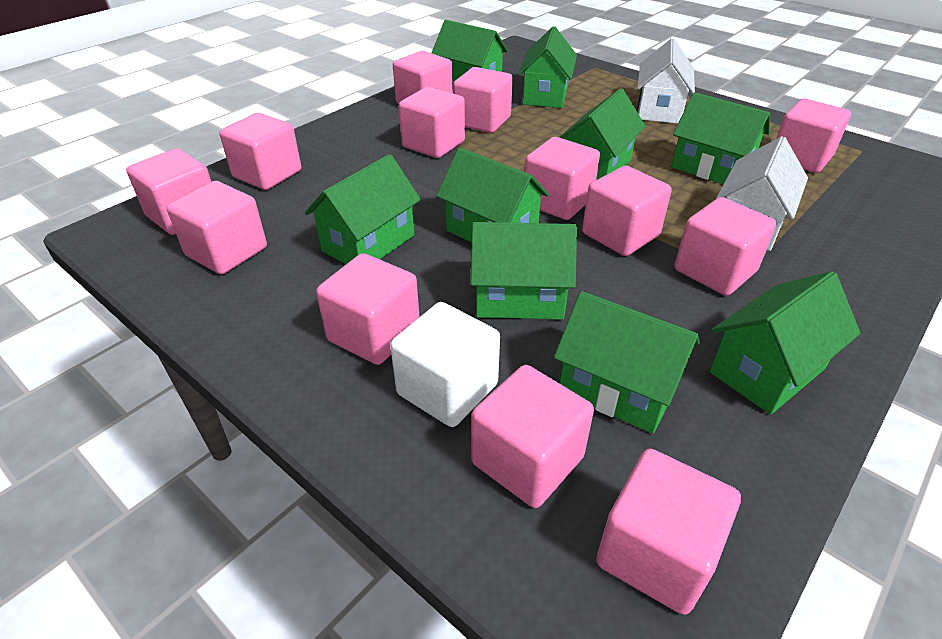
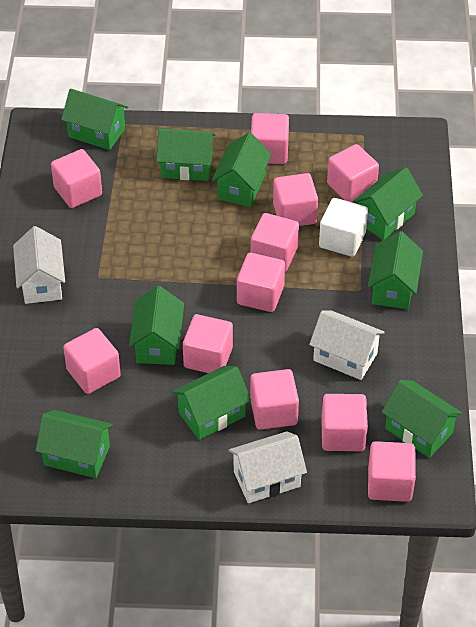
pink cube: [126,148,211,235] [167,181,267,274] [219,113,301,190] [316,253,420,365] [393,51,453,104] [399,87,465,158] [453,67,513,133] [471,365,594,508] [525,137,600,220] [582,165,672,256] [596,449,741,615] [675,197,776,296] [776,99,851,173] = 13 -> [51,149,102,208] [63,328,121,394] [183,314,233,373] [237,253,285,312] [250,369,299,430] [251,113,289,164] [251,213,299,272] [273,173,318,226] [321,394,368,451] [327,144,379,202] [368,441,416,502] = 11
white house: [637,38,695,124] [717,136,808,251] = 2 -> [13,226,65,304] [228,431,307,503] [309,310,385,380] = 3

